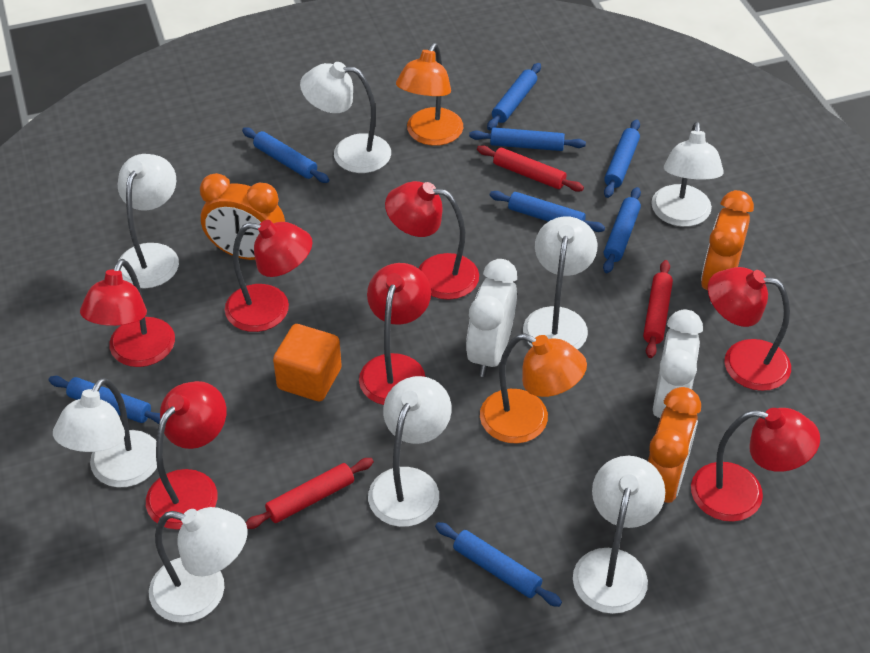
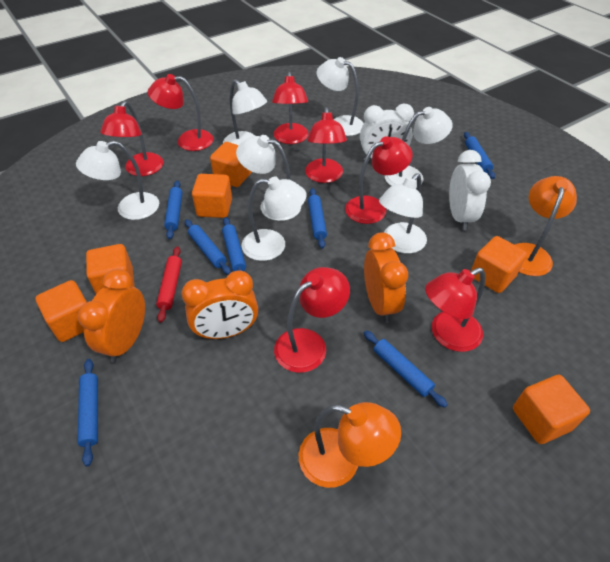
blue rolling pin: [49,376,160,424] [242,127,329,183] [435,522,562,607] [469,127,586,151] [487,63,541,130] [490,191,605,232] [603,187,641,273] [604,119,640,198] = 8 -> [77,359,98,466] [164,181,182,239] [185,219,231,275] [222,217,246,271] [308,188,327,249] [364,330,448,408] [464,132,495,179] = 7
orange cube: [273,324,342,401] = 1 -> [35,280,87,342] [86,244,135,294] [192,174,232,218] [210,142,252,187] [471,236,527,293] [513,375,590,444] = 6
red rolling pin: [246,458,374,529] [477,145,584,192] [643,260,673,358] = 3 -> [156,246,182,323] = 1
white lamp: [53,378,157,487] [118,154,179,289] [149,507,248,623] [300,62,391,173] [368,376,452,527] [523,216,597,350] [573,456,665,614] [651,122,724,227] = 8 -> [76,141,159,220] [223,79,267,145] [236,135,301,221] [241,176,307,261] [317,57,364,136] [379,173,427,254] [385,107,453,188] = 7

